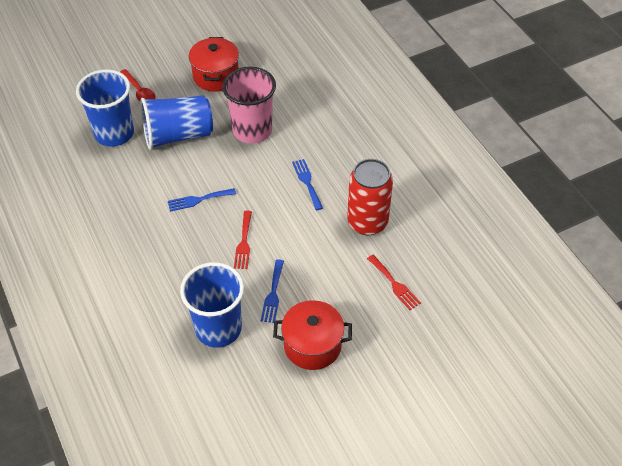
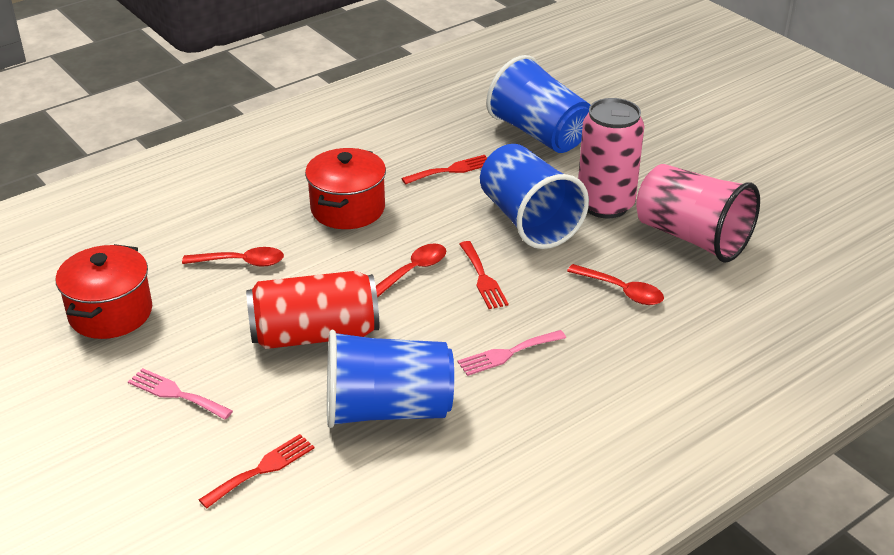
blue fork: [168,188,236,212] [261,260,284,323] [292,159,323,210] = 3 -> none = 0
pink can: none = 0 -> [578,98,644,218] = 1
pink fork: none = 0 -> [128,368,233,420] [457,330,566,376] = 2
red fork: [234,211,252,269] [367,255,421,310] = 2 -> [199,434,315,509] [401,155,487,184] [459,241,509,309] = 3
red spoon: [120,69,156,101] = 1 -> [182,247,284,267] [376,244,446,298] [567,264,664,305] = 3

